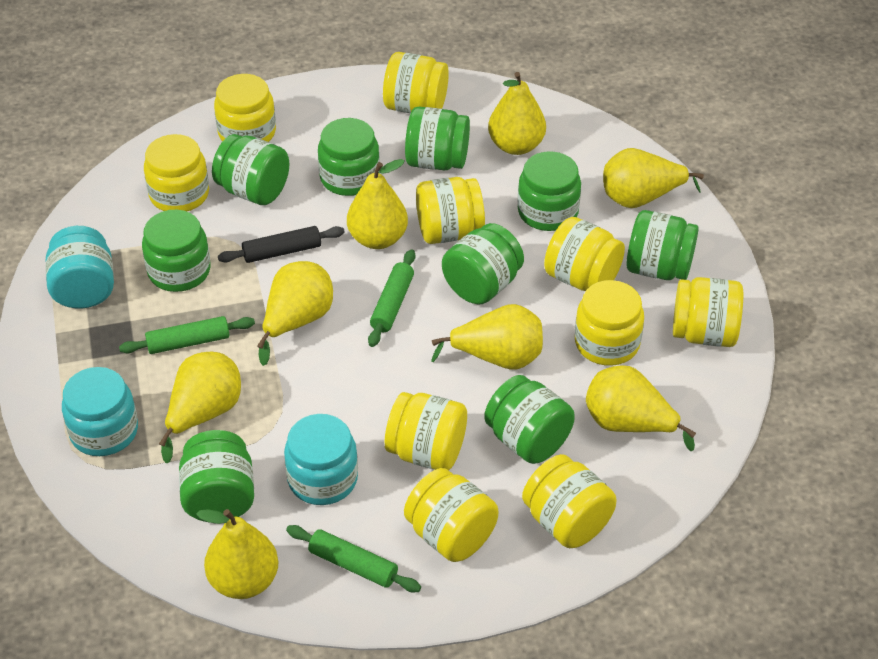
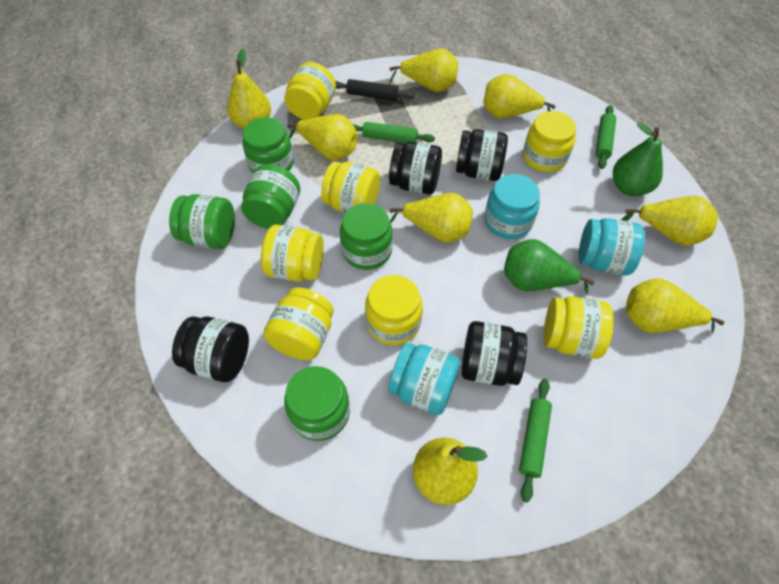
black jar: none = 0 -> [172,316,249,382] [389,142,442,195] [456,129,508,181] [461,321,527,386] = 4
green jar: [142,210,210,292] [179,430,254,522] [212,134,289,205] [318,118,380,196] [405,107,470,170] [442,223,524,305] [484,375,575,464] [518,151,581,231] [627,210,699,280] = 9 -> [169,194,235,249] [241,164,300,229] [243,117,294,173] [284,366,350,441] [340,203,393,270] = 5
green pear: none = 0 -> [504,239,594,294] [613,122,663,196] = 2
yellow jar: [144,134,209,211] [214,74,276,142] [383,52,449,113] [385,392,467,470] [404,468,498,562] [416,177,485,244] [522,454,616,548] [544,217,625,291] [575,280,644,366] [673,277,743,347] = 10 -> [261,225,324,282] [263,287,334,360] [284,62,336,120] [321,162,380,213] [365,275,423,345] [523,111,576,172] [544,296,614,359] = 7

